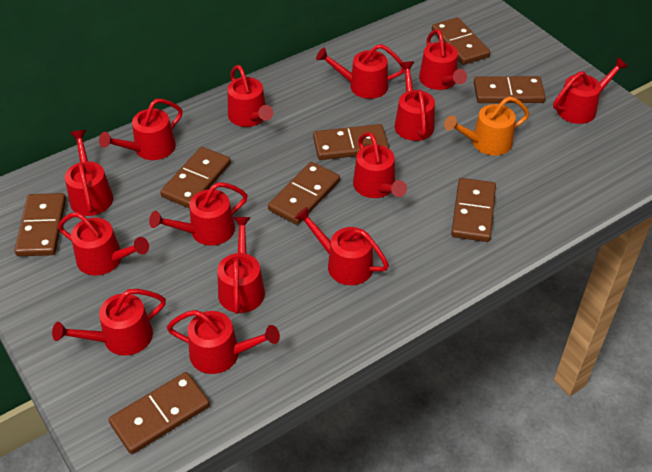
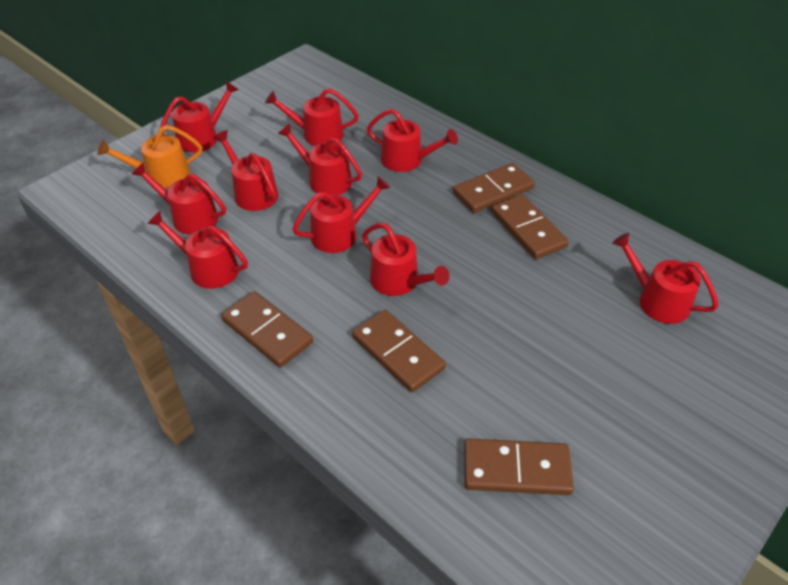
brown domino: [14,193,66,256] [109,372,210,454] [160,147,231,209] [268,162,340,225] [313,124,389,160] [432,17,490,65] [451,178,496,242] [474,76,546,103] = 8 -> [221,291,313,368] [352,310,446,392] [453,163,535,213] [464,439,574,495] [491,195,569,259] = 5
red watering can: [52,289,166,356] [58,212,149,276] [65,130,113,216] [99,99,182,160] [149,182,248,246] [167,310,280,374] [217,217,265,314] [227,65,273,127] [295,207,389,285] [316,44,405,99] [353,132,407,198] [395,61,435,141] [419,29,467,90] [553,57,628,124] = 14 -> [132,162,226,235] [147,211,248,289] [160,81,239,153] [213,130,278,211] [265,88,359,146] [278,124,362,195] [292,176,391,253] [362,223,450,296] [367,109,458,172] [612,233,719,324] = 10

